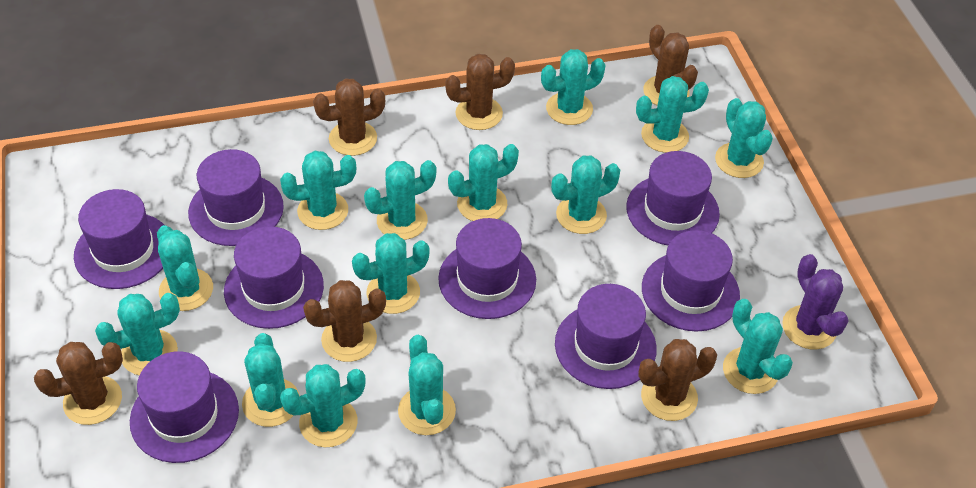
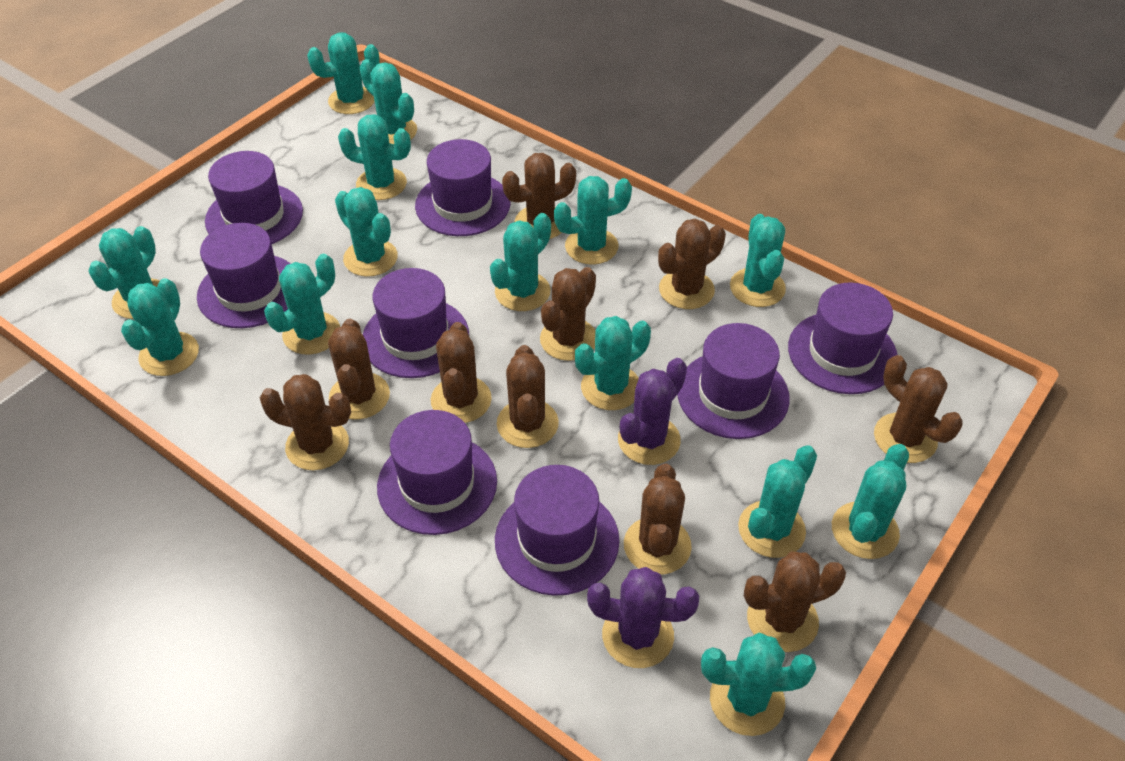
brown cactus: [34,342,123,425] [303,280,386,362] [313,78,385,156] [445,54,515,130] [638,339,717,421] [643,25,698,105] = 6 -> [260,374,351,470] [328,319,390,419] [431,322,492,423] [497,345,559,448] [502,153,576,239] [540,267,596,361] [624,463,692,575] [658,218,726,309] [744,552,846,652] [874,355,963,463] = 10
purple cactus: [782,254,848,350] = 1 -> [587,567,700,668] [618,358,687,465] = 2

